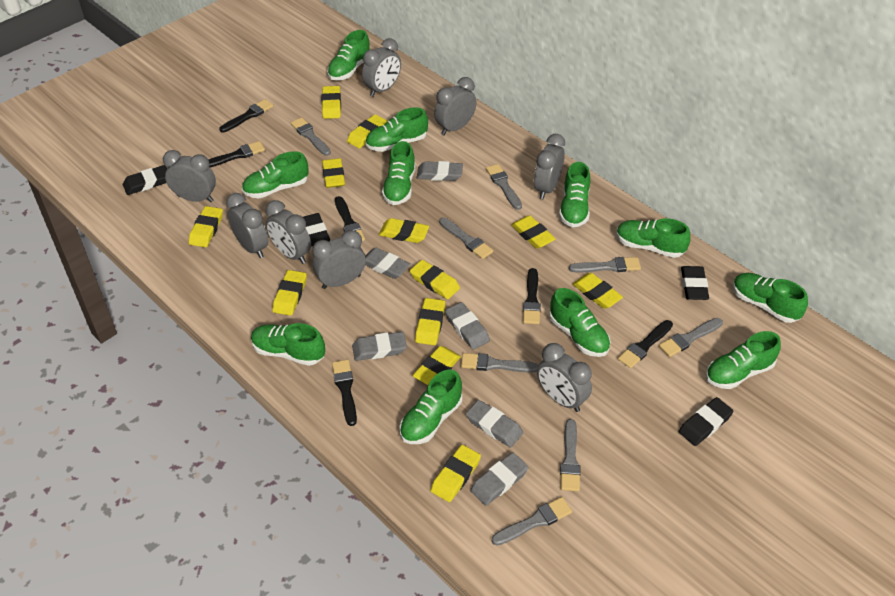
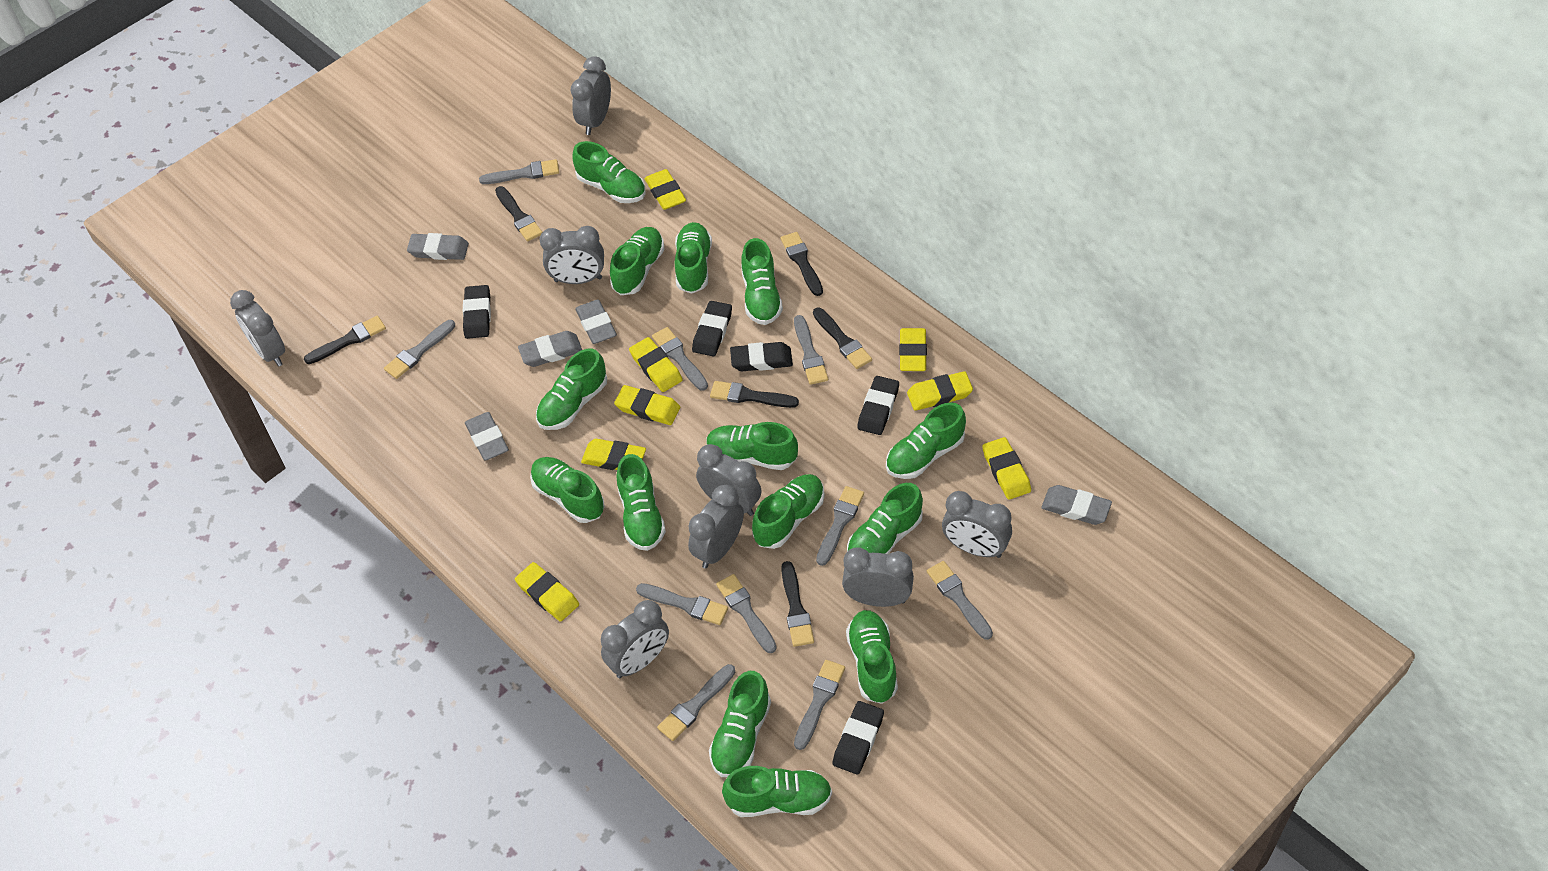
black eraser: [123,165,167,195] [303,213,330,246] [679,397,734,446] [681,266,709,300] = 4 -> [463,285,491,339] [692,301,732,356] [730,342,793,371] [832,701,884,775] [857,376,899,435] = 5
green shoe: [242,151,309,198] [251,323,325,366] [327,30,370,80] [366,107,428,152] [382,141,416,205] [400,370,462,444] [550,288,611,357] [559,162,590,227] [616,218,691,258] [706,331,781,389] [733,273,808,323] = 11 -> [530,457,605,523] [536,348,607,430] [573,141,645,203] [610,227,665,295] [616,454,666,551] [675,222,712,294] [706,422,798,470] [709,671,771,777] [722,766,832,817] [741,238,783,325] [752,474,825,549] [846,610,898,704] [847,483,923,555] [886,402,966,479] = 14
grey brush: [291,118,331,156] [439,217,493,259] [461,353,539,373] [486,164,522,210] [492,497,572,545] [560,419,581,491] [569,257,641,272] [659,318,723,357] = 8 -> [384,320,455,379] [479,159,559,184] [636,583,728,625] [652,327,708,391] [657,664,735,741] [716,574,777,653] [794,315,828,385] [794,660,845,750] [816,486,864,566] [927,561,993,640] = 10
grey eraser: [352,332,407,361] [365,248,410,279] [417,161,463,181] [445,302,490,349] [466,400,523,447] [470,452,529,506] = 6 -> [407,233,469,260] [465,412,509,460] [518,331,582,367] [575,299,617,344] [1041,485,1112,525] = 5
yellow eraser: [189,206,223,247] [272,270,307,316] [322,86,341,119] [322,158,345,188] [347,114,387,149] [379,218,429,243] [410,260,460,299] [413,346,461,385] [415,298,445,345] [430,445,481,502] [511,215,556,249] [573,273,623,309] = 12 -> [515,562,579,622] [581,439,646,470] [614,385,680,425] [629,337,683,392] [645,169,686,210] [899,328,927,371] [907,371,973,411] [982,437,1031,500] = 8

